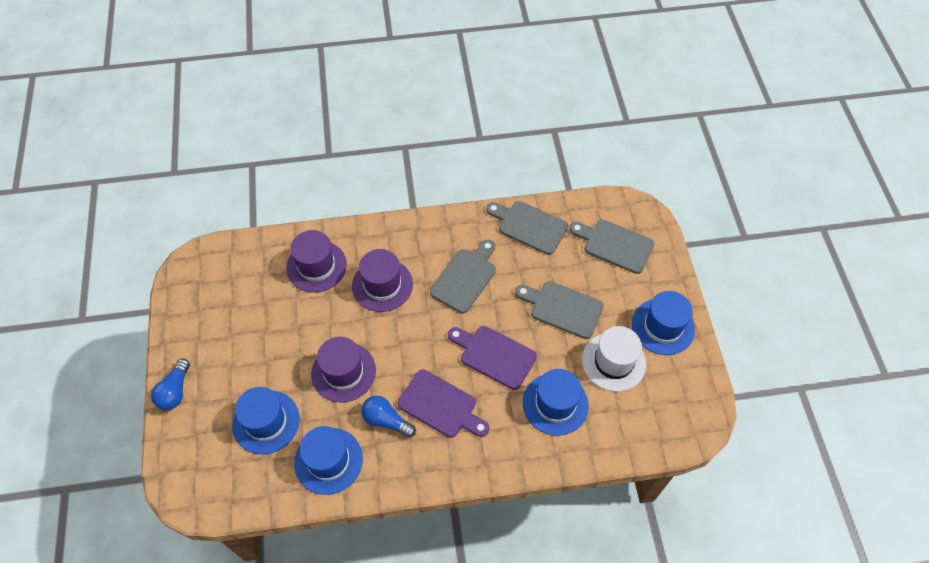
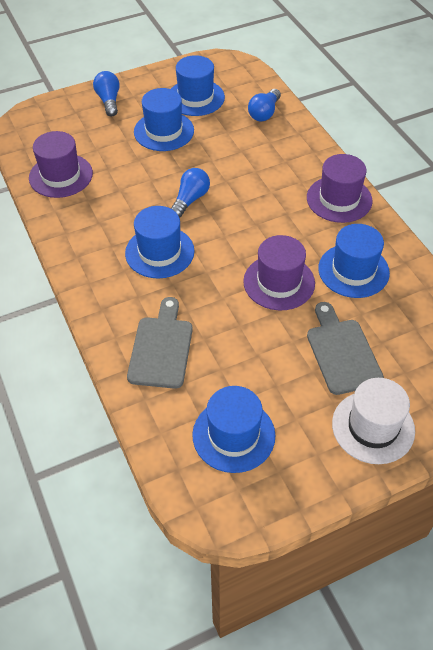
blue hat: [232,387,300,455] [294,426,363,495] [523,369,589,436] [632,291,695,355] = 4 -> [125,206,195,279] [134,88,194,151] [171,55,225,116] [192,386,276,473] [318,224,390,298] = 5
blue light bulb: [151,359,190,410] [361,396,416,438] = 2 -> [93,71,120,116] [171,168,210,218] [248,89,281,121] = 3
grey cutting board: [430,240,496,313] [486,201,568,255] [515,281,604,339] [569,220,654,274] = 4 -> [127,297,193,389] [307,302,384,395] = 2
purple cutting board: [398,369,489,438] [448,326,537,390] = 2 -> none = 0

